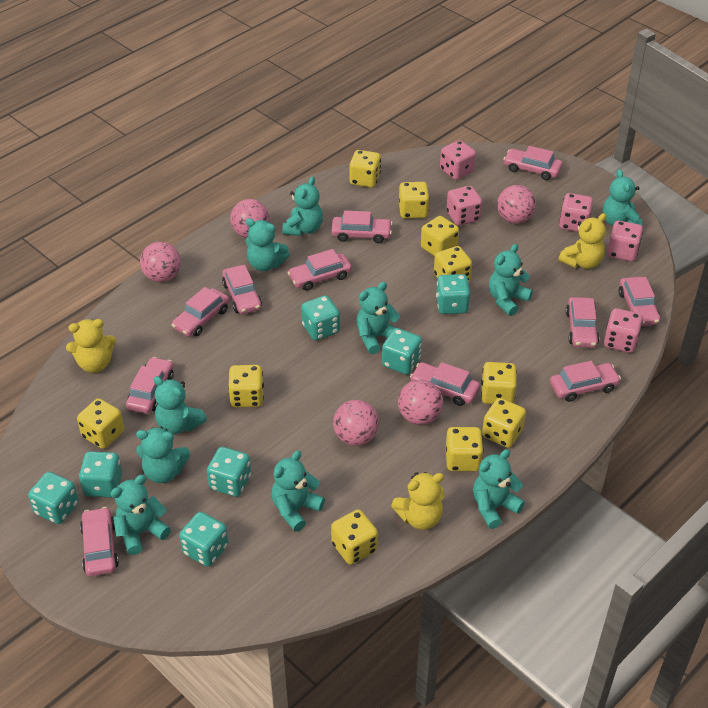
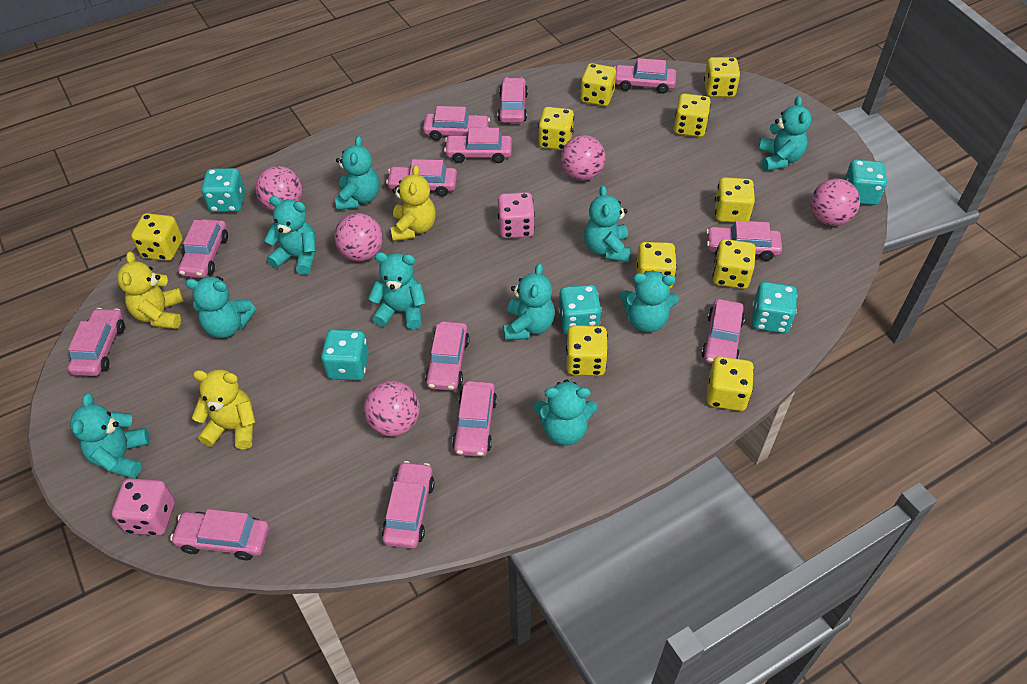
pink car: [80,507,119,577] [126,357,174,414] [172,287,230,337] [222,265,262,314] [287,249,352,291] [331,210,393,243] [410,362,480,406] [503,146,562,180] [550,361,621,402] [566,297,599,348] [619,277,660,326] = 11 -> [68,308,125,376] [170,509,269,560] [178,219,228,278] [382,461,435,549] [386,159,457,197] [423,106,490,141] [425,321,470,391] [444,128,512,163] [452,381,497,457] [498,77,528,123] [614,58,677,94] [701,299,745,364] [706,220,782,261] = 13
pink dice: [440,140,476,180] [446,186,482,226] [559,193,593,232] [604,308,643,353] [607,221,643,261] = 5 -> [112,479,175,535] [498,192,535,238] = 2
turquoise dice: [28,472,79,524] [79,451,122,498] [179,512,229,567] [207,447,251,497] [301,295,340,341] [382,328,422,375] [436,274,470,314] = 7 -> [201,168,245,212] [321,329,369,380] [558,285,602,335] [752,282,797,334] [844,160,887,205] = 5

